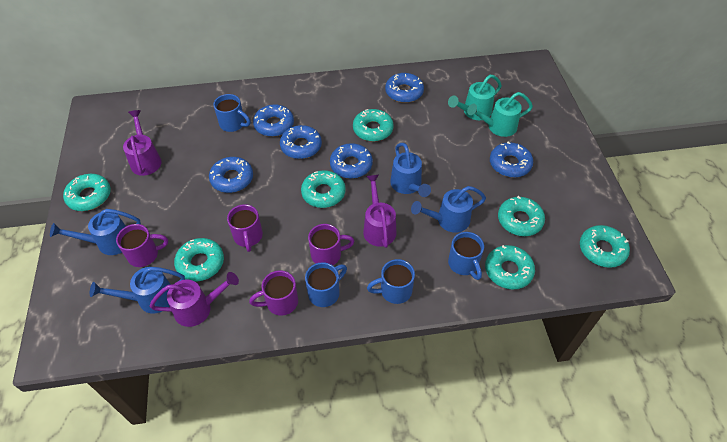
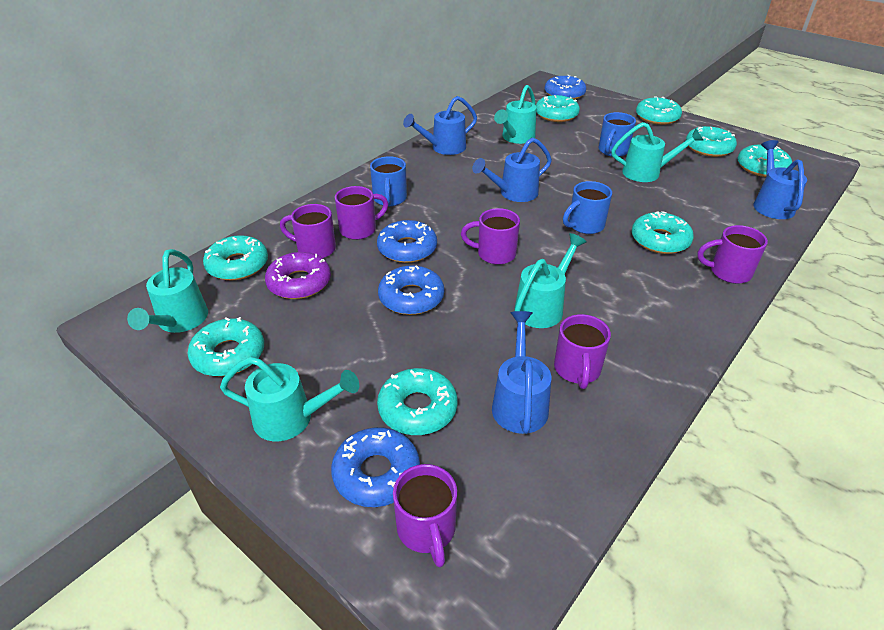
blue donut: [209,157,253,193] [253,104,294,137] [280,125,322,159] [330,143,373,179] [385,73,424,103] [490,141,533,178] = 6 -> [331,427,420,507] [377,220,437,263] [378,265,444,315] [545,75,586,100] = 4
blue mug: [213,94,251,132] [305,262,347,307] [367,259,415,304] [448,232,484,280] = 4 -> [370,156,407,206] [563,181,612,234] [599,112,636,157] = 3
purple donut: none = 0 -> [265,252,331,299] = 1
purple mug: [116,224,168,267] [227,204,263,252] [249,270,298,316] [308,224,355,265] = 4 -> [280,204,336,258] [335,186,388,240] [393,464,457,568] [461,208,520,265] [554,314,611,389] [697,225,768,284] = 6
purple watering can: [123,110,162,176] [150,272,239,327] [363,175,396,248] = 3 -> none = 0
turquoise donut: [63,174,111,211] [174,238,224,281] [301,170,346,208] [353,109,394,142] [485,245,535,290] [498,196,545,236] [580,225,630,268] = 7 -> [187,317,264,376] [203,235,268,280] [377,368,458,435] [536,95,580,122] [632,211,694,254] [636,96,682,125] [686,126,737,157] [737,145,792,177] = 8
turquoise watering can: [448,75,502,120] [467,92,533,137] = 2 -> [127,249,208,333] [220,357,359,441] [494,85,537,144] [514,233,587,328] [611,122,704,182] = 5

